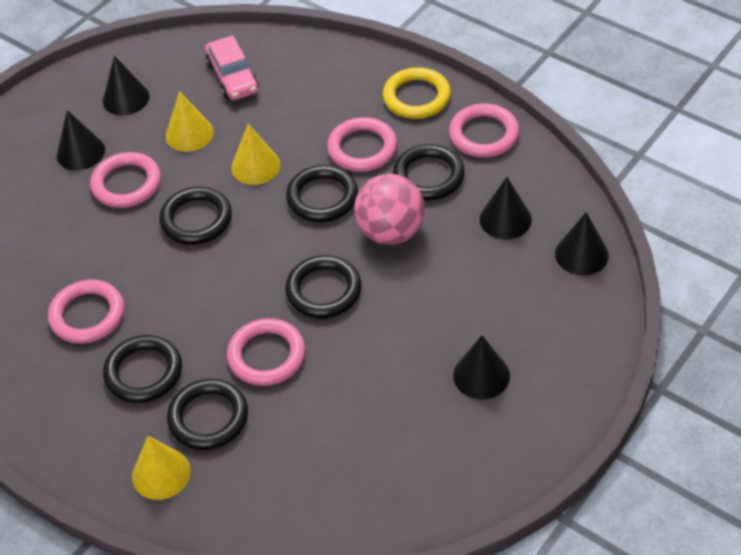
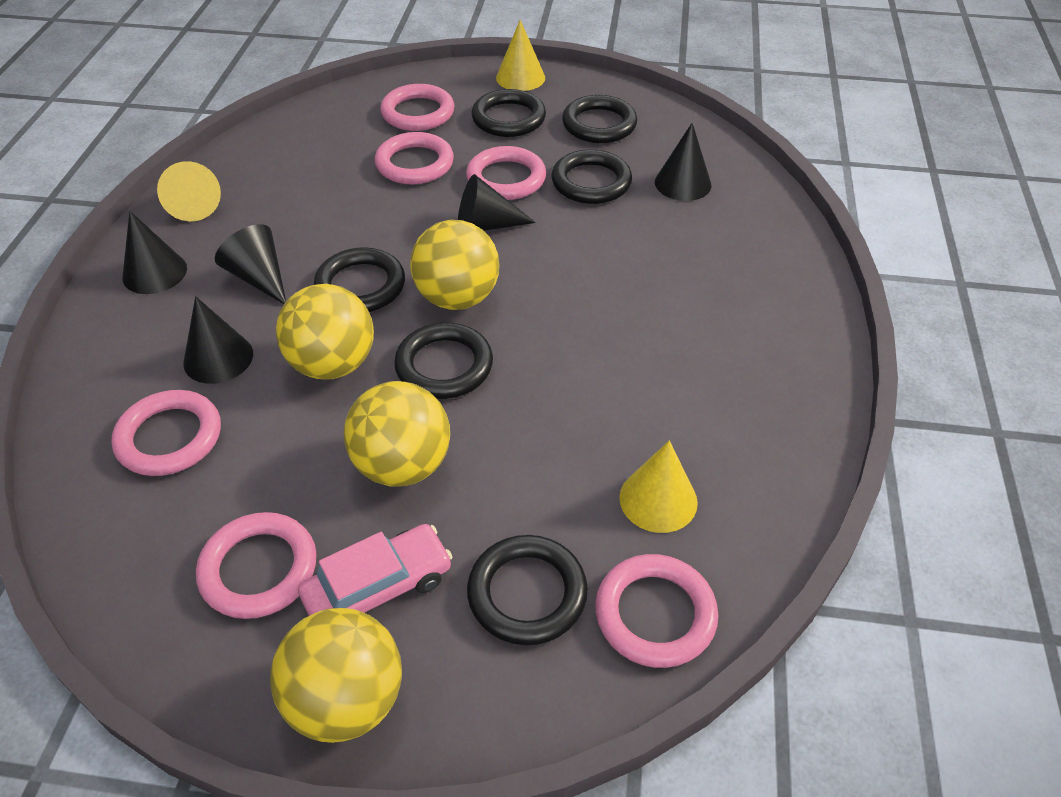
pink ball: [354,174,425,245] = 1 -> none = 0
pink ring: [48,280,124,344] [90,152,161,208] [227,318,306,386] [327,117,397,172] [449,104,519,157] = 5 -> [111,390,221,476] [196,512,316,619] [375,132,454,185] [380,84,454,131] [466,146,546,200] [595,554,718,668] = 6
yellow ball: none = 0 -> [270,608,402,743] [276,284,374,380] [344,381,450,487] [410,220,500,310] = 4
yellow ring: [383,67,451,119] = 1 -> none = 0

